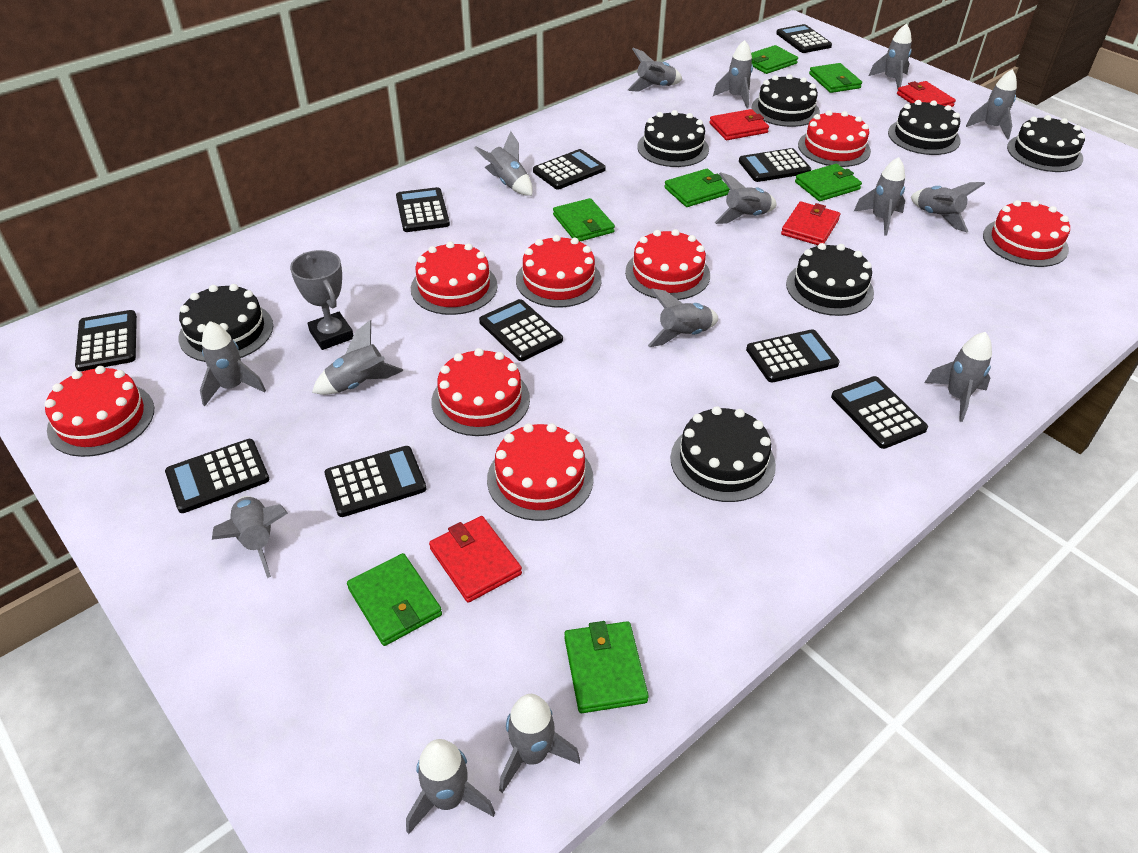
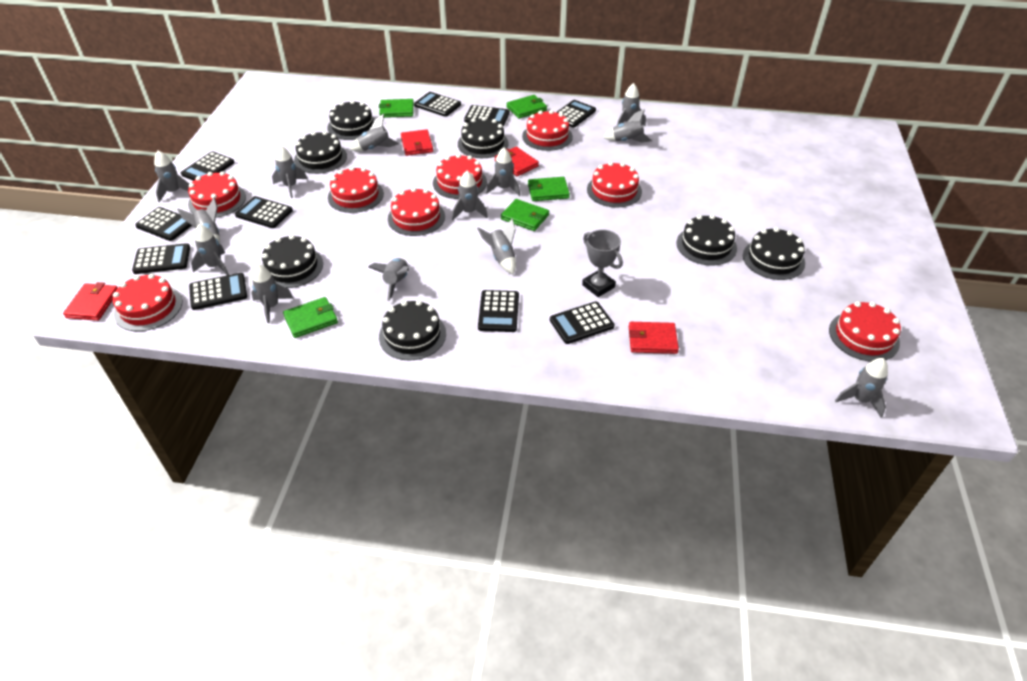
green wallet: [347,553,442,646] [553,198,615,242] [564,621,649,713] [664,169,730,207] [751,45,798,74] [795,164,862,201] [809,63,862,93] = 7 -> [283,297,338,338] [379,99,414,118] [501,199,549,231] [506,95,547,119] [528,177,570,201] = 5
grey rocket: [200,321,266,407] [212,496,288,578] [312,320,403,395] [406,739,495,834] [475,131,533,196] [499,694,580,793] [628,48,683,92] [648,288,718,347] [713,40,753,108] [715,172,777,224] [854,157,905,236] [869,24,912,89] [911,182,985,232] [925,332,992,422] [966,69,1017,140] = 15 -> [154,151,189,202] [177,198,220,244] [191,224,229,275] [251,264,294,323] [272,145,307,198] [350,114,399,151] [368,258,410,301] [452,171,488,220] [477,219,516,274] [486,147,520,196] [603,109,652,143] [617,83,646,127] [835,358,888,418] = 13

